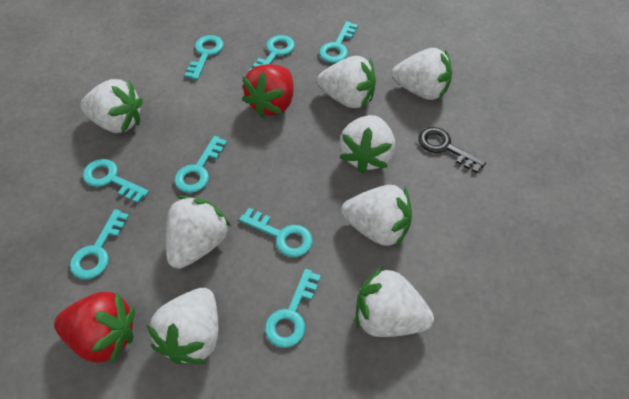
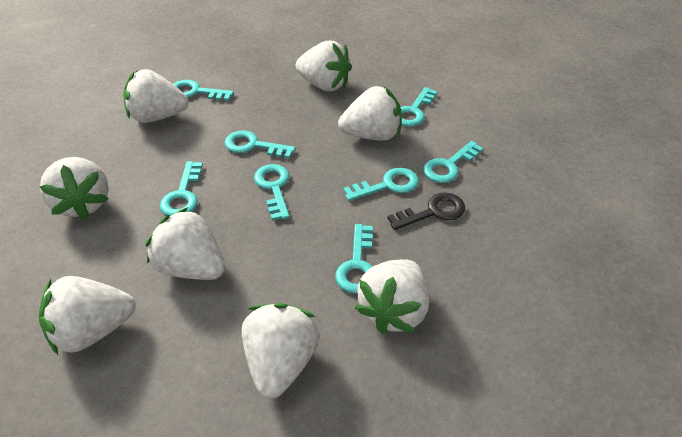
red strawberry: [54,292,135,364] [242,64,293,118] = 2 -> none = 0

